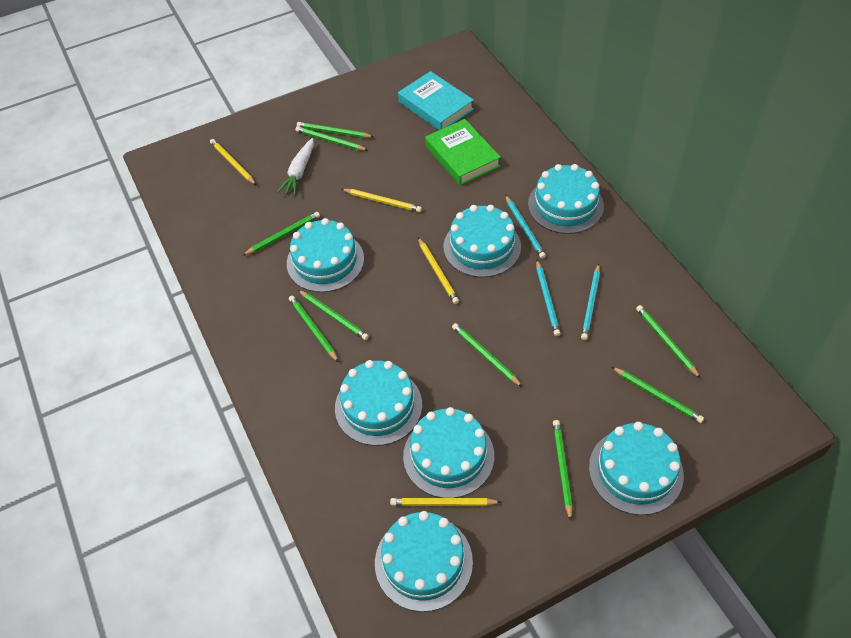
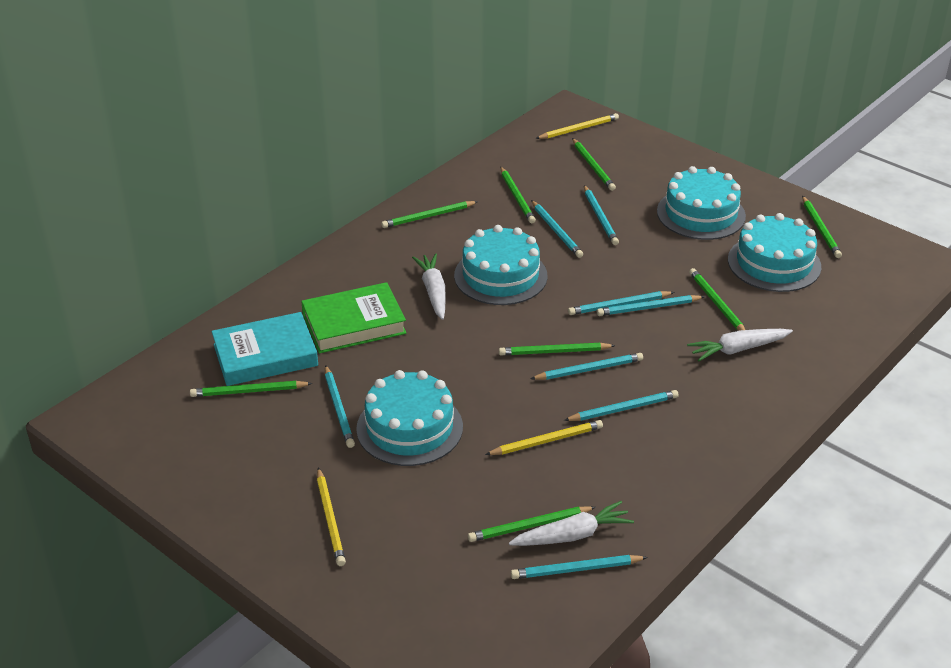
green pencil: [242,212,320,256] [289,296,339,363] [295,126,368,151] [297,122,374,138] [298,290,369,340] [452,323,522,387] [553,420,573,521] [612,367,704,423] [636,305,701,379] = 9 -> [190,381,313,397] [381,201,478,228] [468,506,596,542] [499,343,616,355] [500,167,536,223] [572,138,616,191] [689,268,745,331] [802,196,842,258] = 8
turquoise cake: [287,218,364,292] [335,360,422,446] [375,511,473,612] [403,407,494,498] [444,205,521,277] [528,164,604,234] [589,422,684,515] = 7 -> [356,370,463,466] [454,225,548,305] [657,166,746,240] [728,213,821,292] = 4
turquoise pencil: [505,195,546,259] [536,260,561,336] [581,264,600,340] = 3 -> [325,365,355,448] [511,555,648,579] [530,353,643,380] [531,200,583,258] [564,390,679,421] [568,291,674,315] [584,185,619,245] [597,295,705,316] = 8
white carrot: [277,138,314,196] = 1 -> [412,253,446,320] [509,501,634,546] [687,329,793,362] = 3
yellow pencil: [210,139,256,185] [342,189,422,212] [390,498,501,506] [418,237,459,304] = 4 -> [317,467,346,566] [485,420,603,455] [535,113,619,139] = 3

